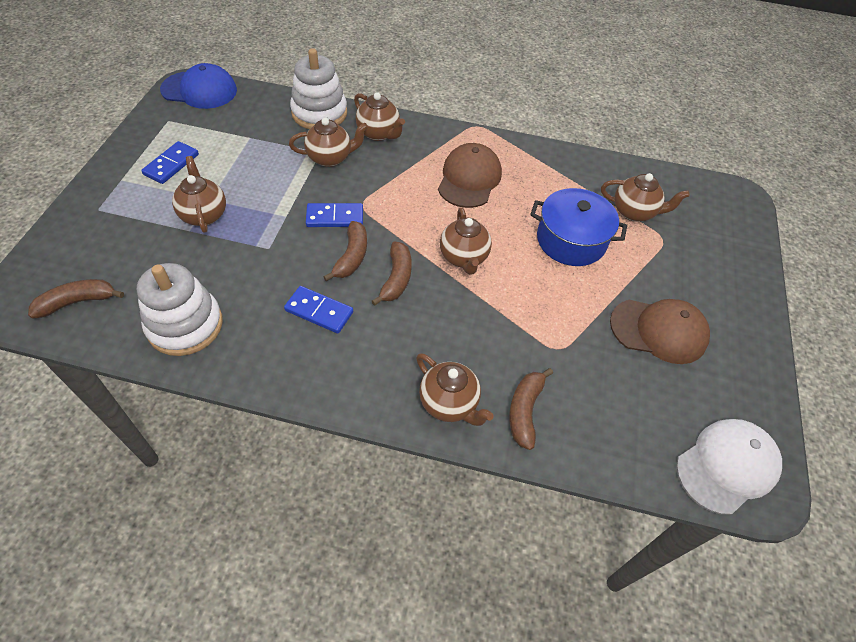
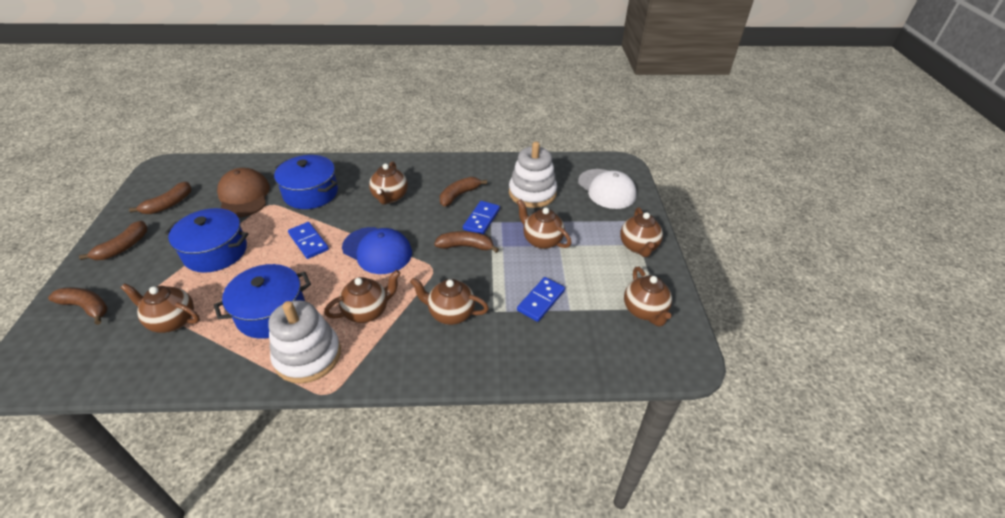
blue pot: [530,188,627,266] = 1 -> [165,208,248,273] [214,264,311,339] [274,155,338,209] = 3
brown banana: [28,279,124,319] [323,221,367,281] [372,242,412,306] [509,368,553,450] = 4 -> [48,288,108,325] [79,221,147,260] [129,182,192,214] [434,231,499,253] [440,177,487,207] = 5
brown cap: [438,143,502,208] [610,299,710,364] = 2 -> [217,168,270,217] = 1
brown teapot: [172,156,226,233] [289,118,368,167] [354,92,405,141] [416,353,494,426] [440,207,492,275] [601,173,690,222] = 6 -> [121,283,200,333] [324,270,401,323] [369,161,408,205] [410,278,489,325] [517,199,572,249] [620,207,663,257] [624,267,672,326] = 7

